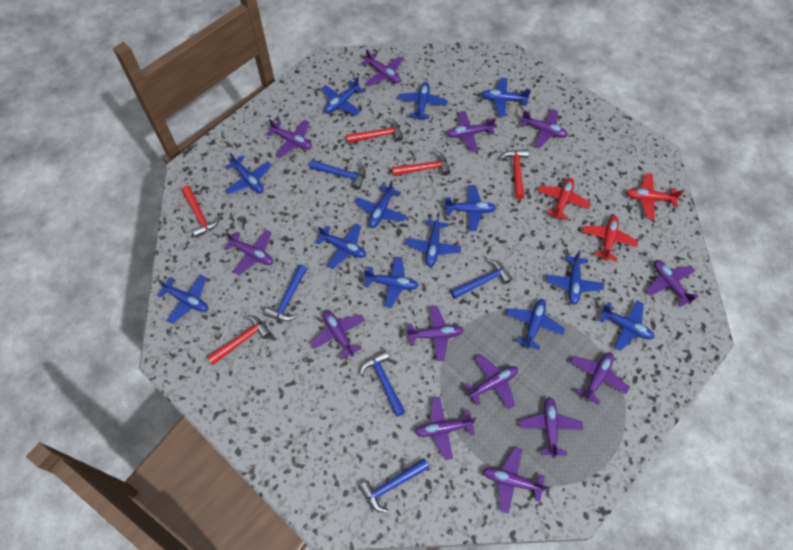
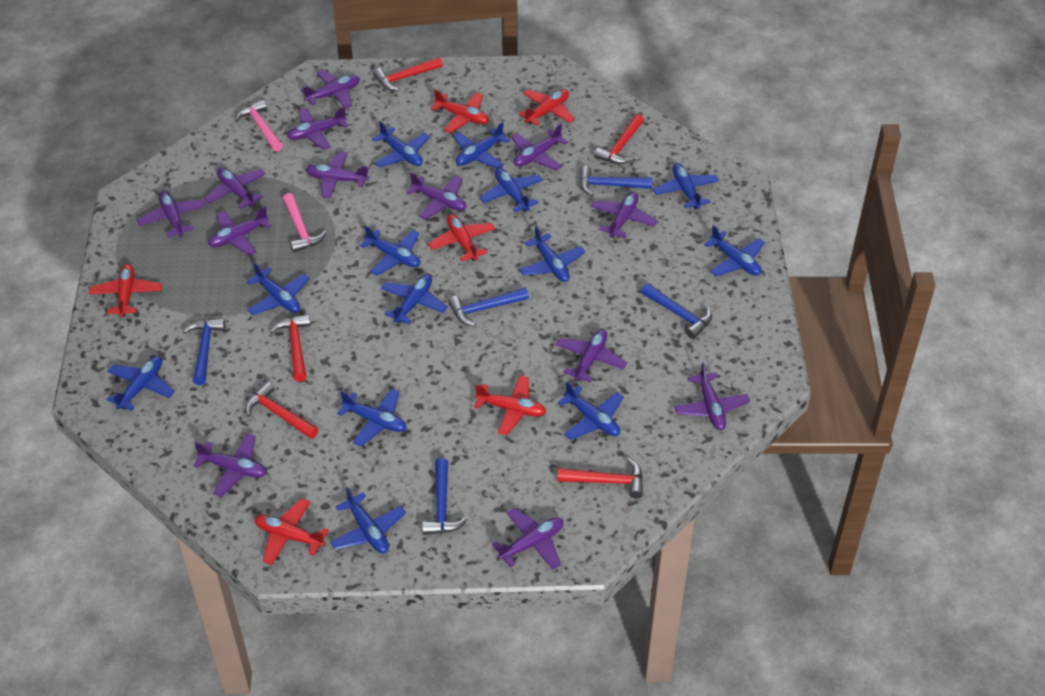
pink hammer: none = 0 -> [235,99,283,152] [283,193,327,253] = 2
red plane: [538,178,591,220] [582,216,638,261] [626,173,683,219] = 3 -> [89,264,162,317] [254,498,329,565] [428,214,495,261] [431,90,489,133] [474,375,546,435] [518,89,575,126] = 6

